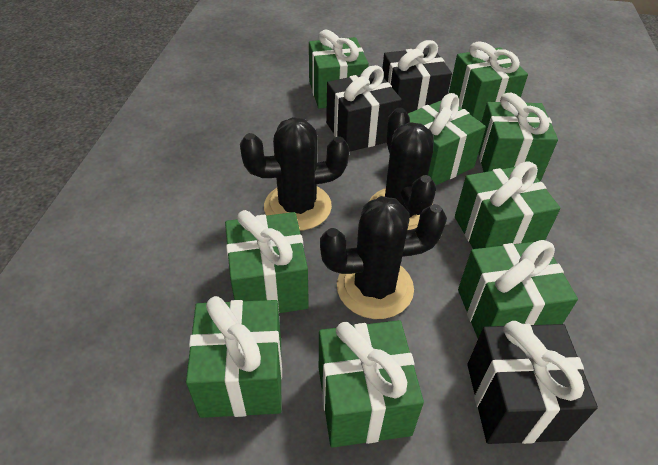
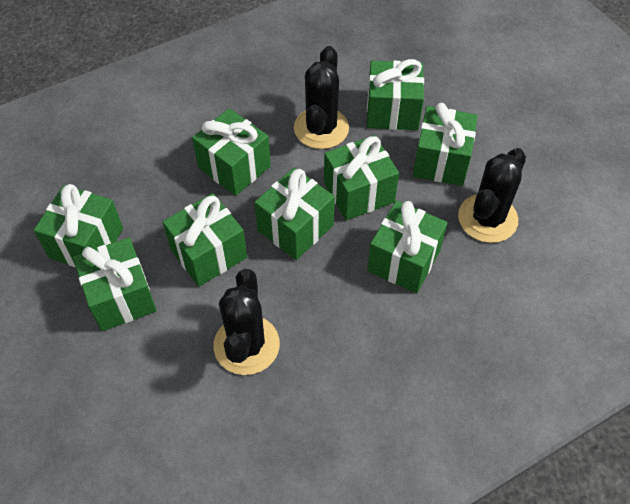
black gift: [326,65,402,152] [382,40,452,114] [467,321,598,444] = 3 -> none = 0

